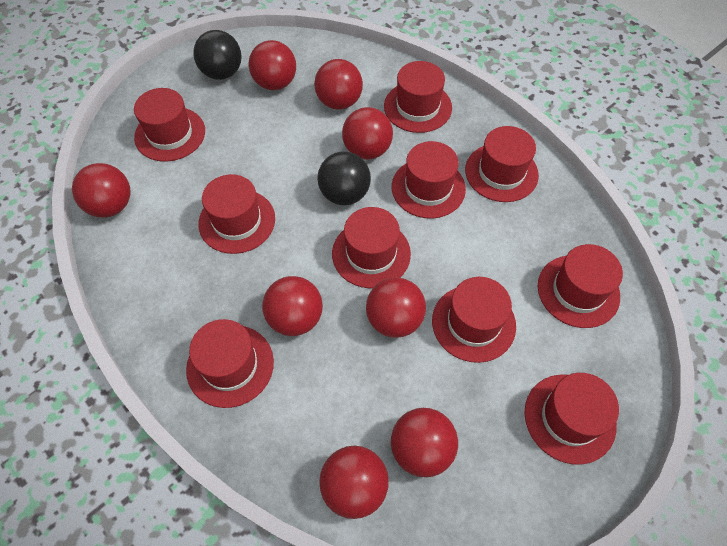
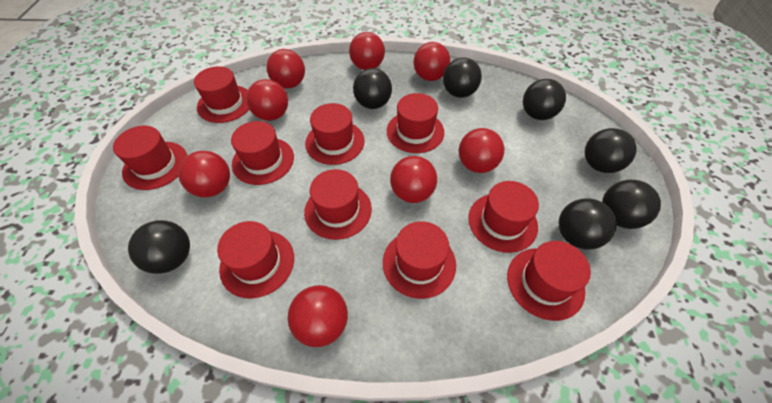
black ball: [193,30,241,80] [317,151,371,205] = 2 -> [128,220,190,274] [353,68,392,109] [443,57,482,98] [523,79,566,120] [558,198,617,250] [585,128,637,173] [602,180,661,229] = 7

